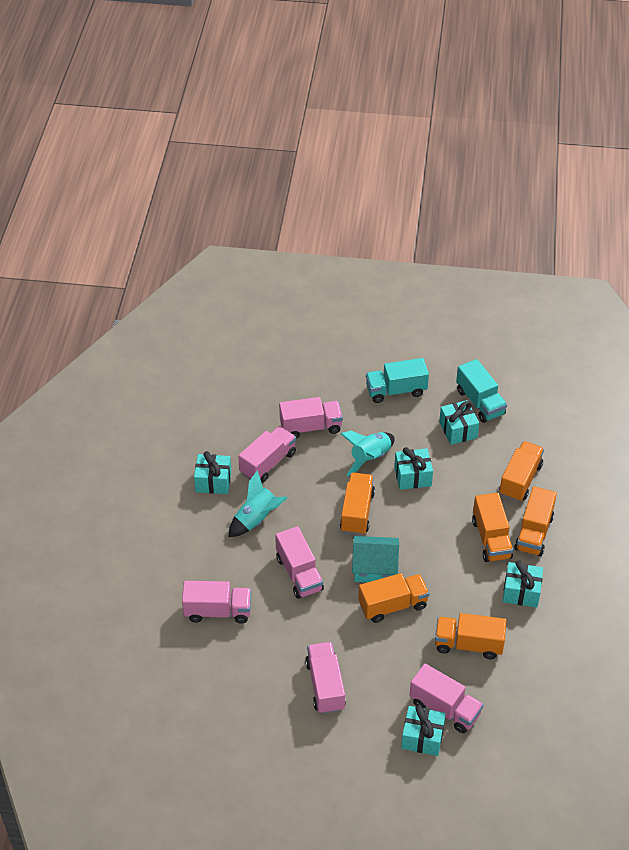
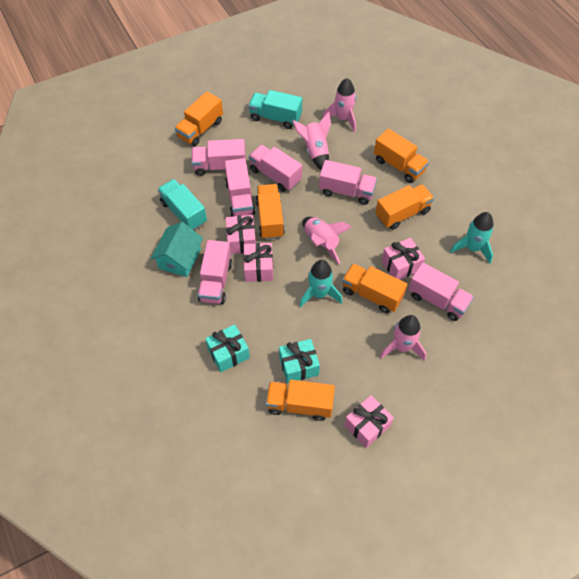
pink gift: none = 0 -> [226,215,256,254] [243,243,273,282] [344,395,394,448] [382,238,425,280] = 4
pink rocket: none = 0 -> [292,112,331,170] [303,217,352,264] [323,78,356,132] [380,315,426,361] = 4
turquoise gift: [194,451,231,494] [394,447,433,490] [401,705,446,756] [439,400,479,445] [503,560,543,608] = 5 -> [205,324,250,372] [279,339,320,383] = 2

